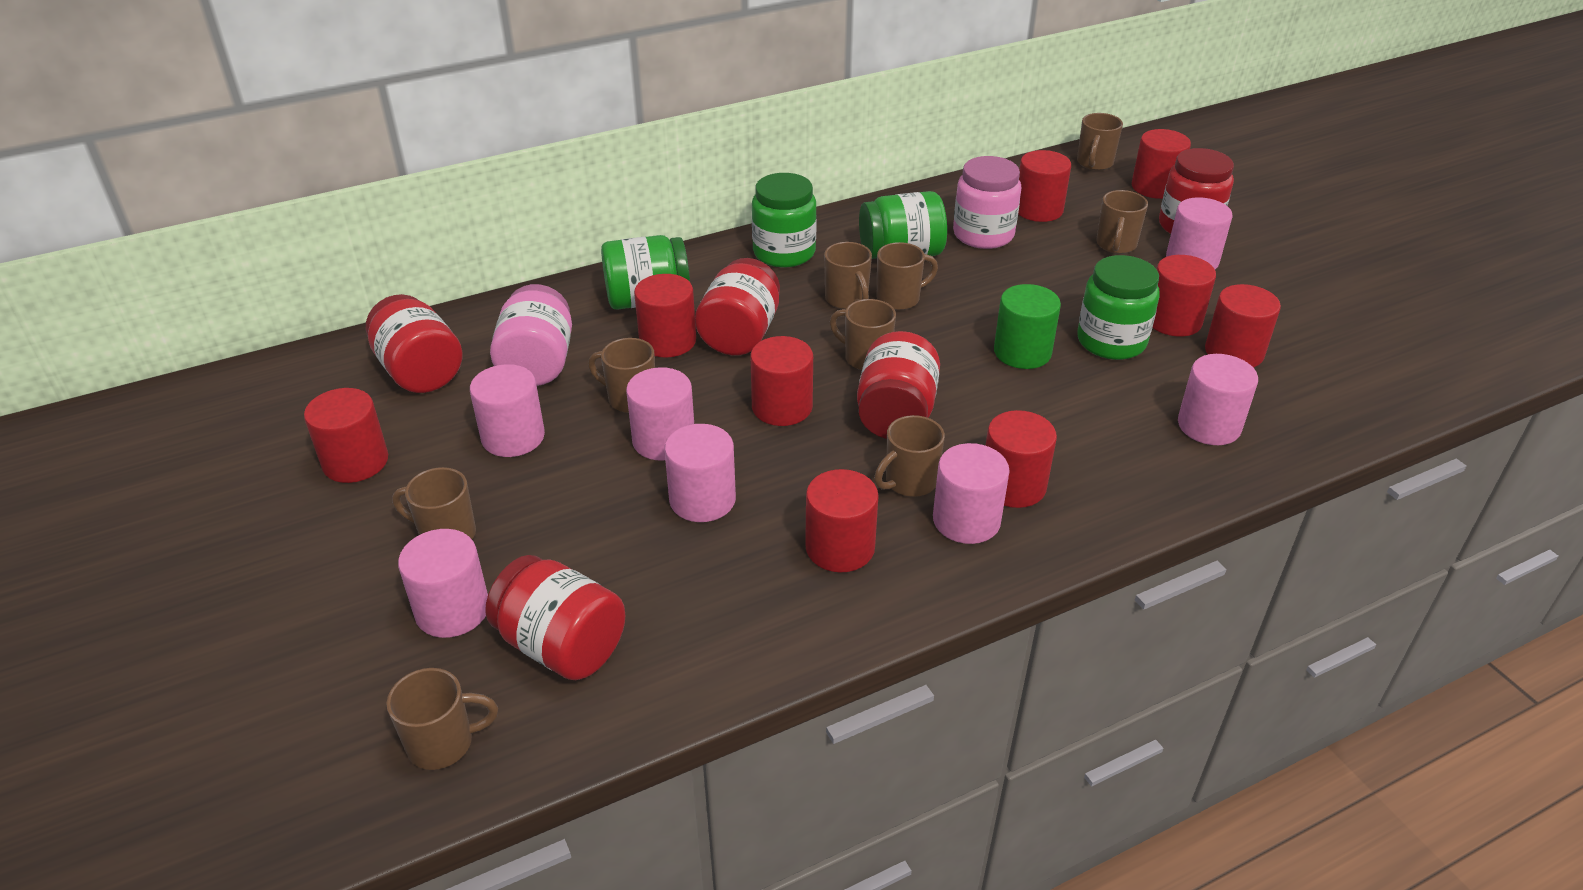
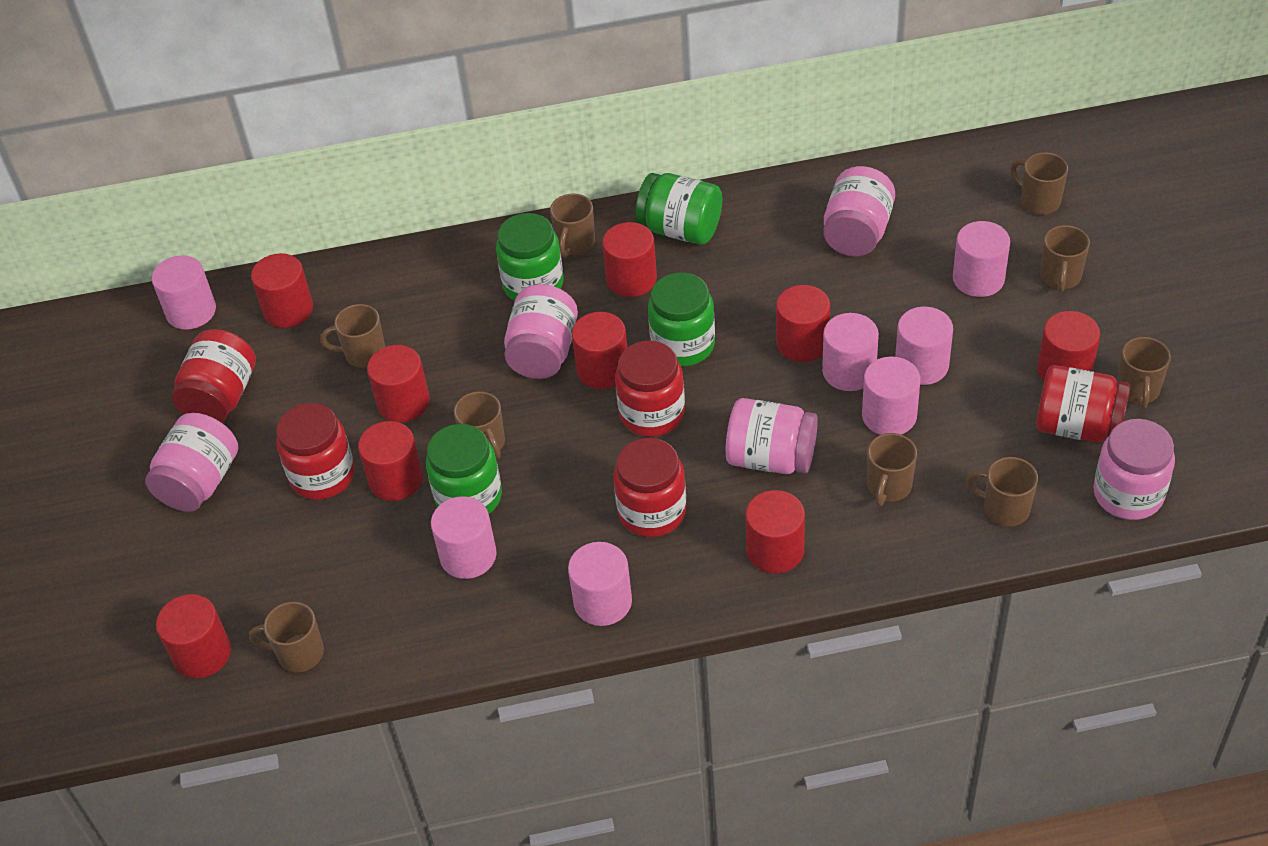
green cylinder: [994,284,1061,369] = 1 -> none = 0
pink jar: [490,284,572,386] [953,156,1021,249] = 2 -> [145,413,238,512] [504,284,578,379] [726,398,818,474] [823,166,895,256] [1093,419,1175,520] = 5

